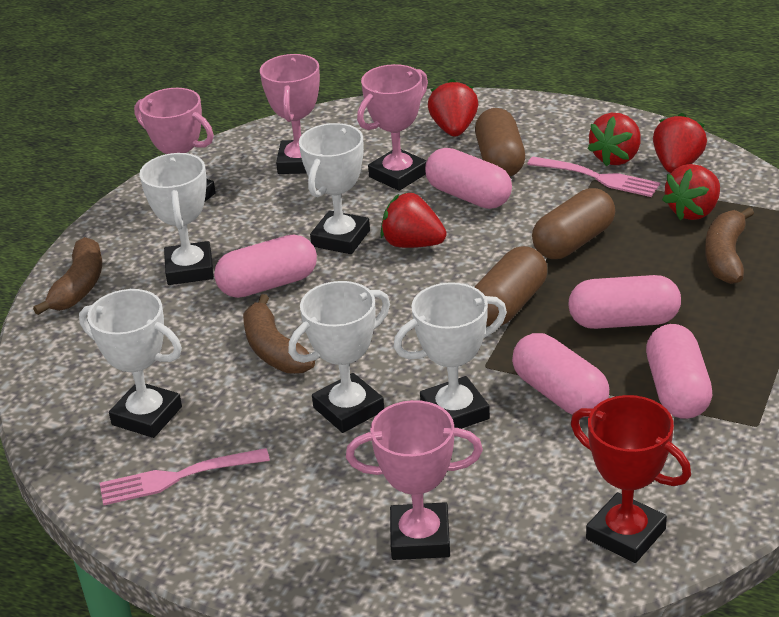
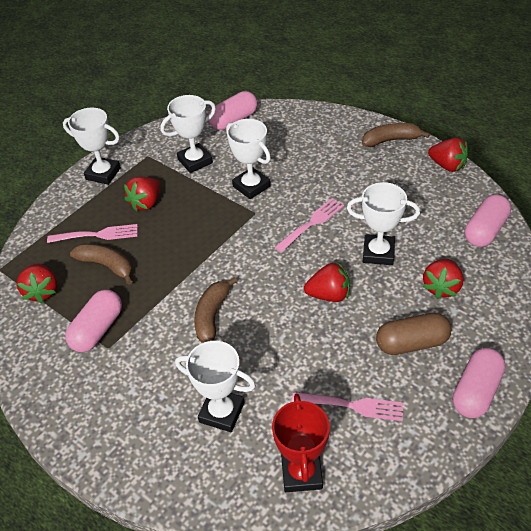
brown capsule: [475,108,525,176] [475,246,547,326] [532,188,615,259] = 3 -> [376,313,451,355] = 1
pink capsule: [214,234,317,298] [425,148,512,209] [512,333,609,417] [568,275,681,329] [646,324,712,419] = 5 -> [65,290,122,352] [209,91,258,130] [453,348,505,418] [465,194,511,247] = 4
pink fork: [100,448,270,506] [527,157,660,197] = 2 -> [47,224,138,243] [274,198,344,252] [291,392,404,421] = 3
pink trophy: [134,88,216,201] [260,54,320,174] [346,400,483,560] [357,64,428,191] = 4 -> none = 0

